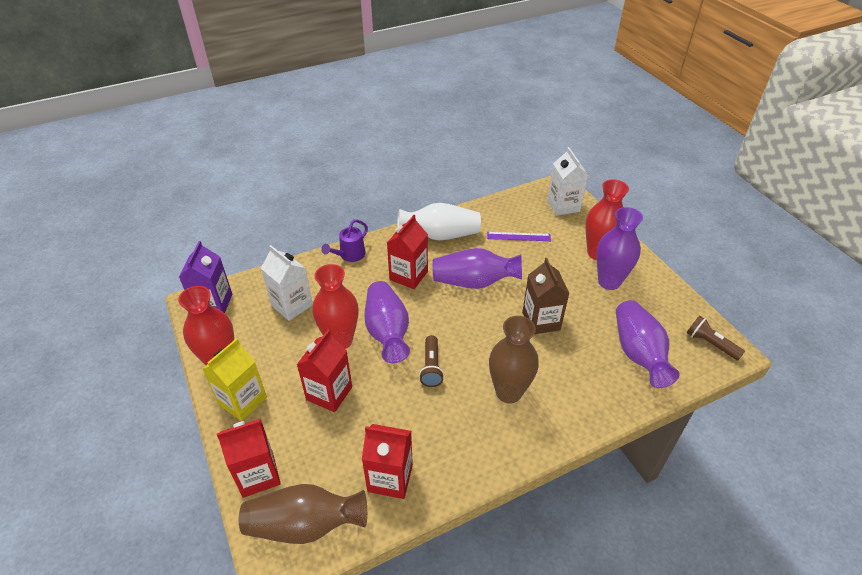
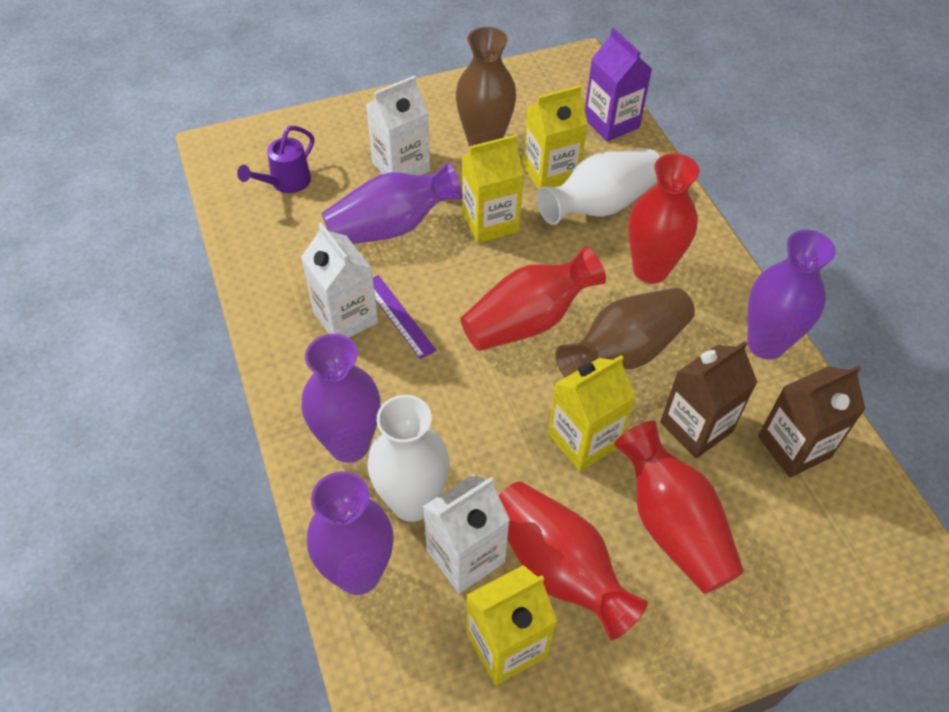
brown carton: [522,258,570,334] = 1 -> [660,341,757,458] [758,365,865,478] = 2
brown flashlight: [419,335,444,387] [687,316,745,360] = 2 -> none = 0
red carton: [217,419,281,498] [296,330,352,412] [362,424,413,499] [387,215,428,289] = 4 -> none = 0
red vase: [178,286,234,365] [312,264,359,349] [585,180,629,260] = 3 -> [460,247,606,351] [498,481,648,640] [614,421,744,594] [628,153,700,284] = 4
white carton: [261,245,313,321] [547,147,588,216] = 2 -> [301,223,378,338] [366,76,430,175] [423,474,510,593] = 3
white vase: [397,203,481,240] = 1 -> [368,395,449,522] [537,149,660,225] = 2
yellow carton: [202,338,267,421] = 1 -> [462,135,524,243] [466,565,557,685] [523,85,588,190] [548,355,635,472] = 4

